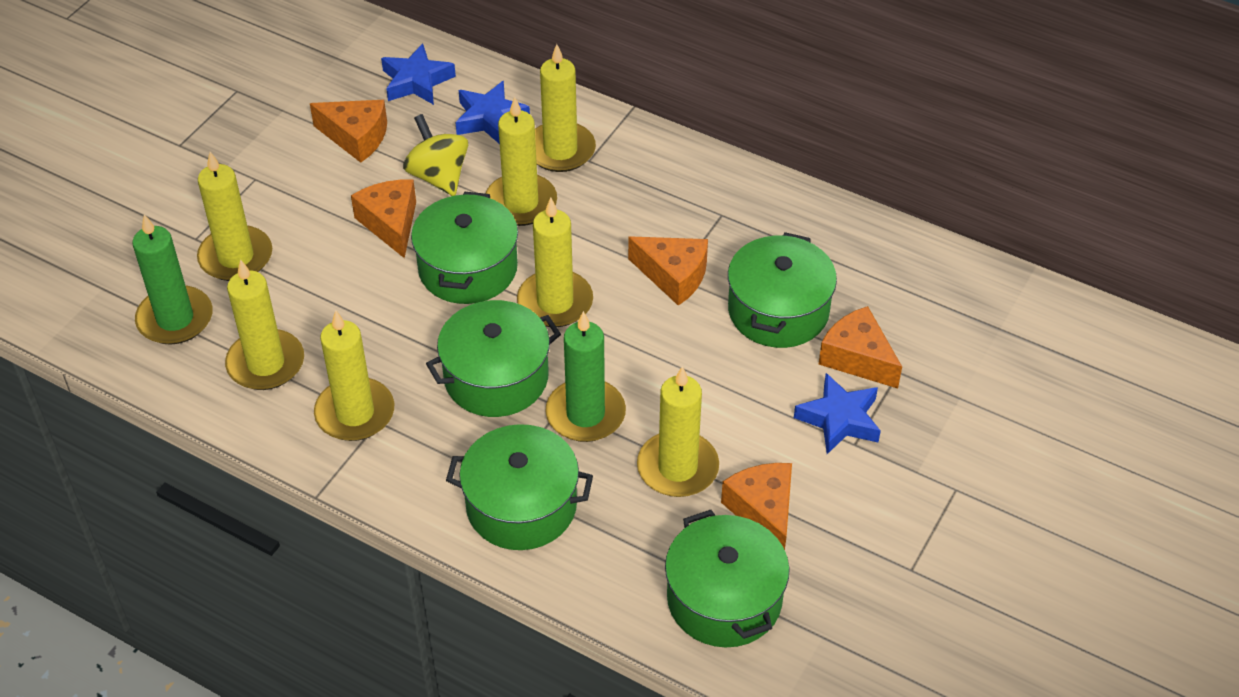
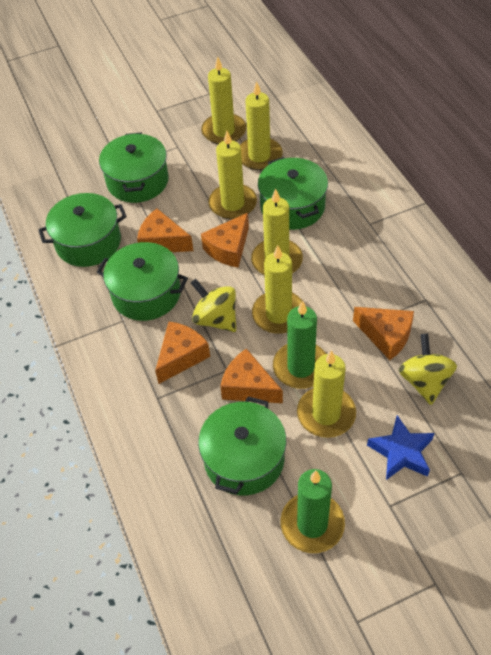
blue star: [381,43,456,105] [455,81,530,144] [794,373,881,454] = 3 -> [367,415,435,480] = 1
yellow candle: [197,152,272,281] [225,259,304,390] [314,310,394,441] [485,97,557,226] [517,198,593,327] [535,44,596,172] [637,366,719,497] = 7 -> [201,56,246,144] [209,131,257,219] [240,81,283,170] [251,189,303,275] [252,245,302,334] [297,350,356,438] = 6
yellow spinning top: [403,114,468,196] = 1 -> [191,279,236,332] [399,334,457,405] = 2

